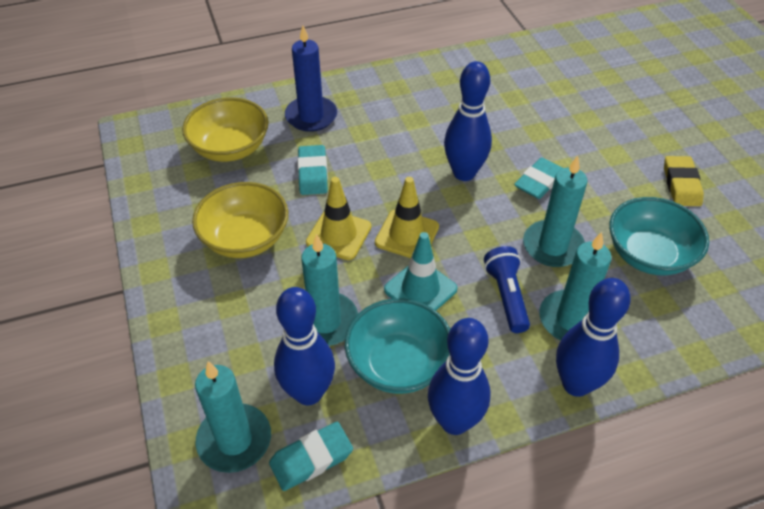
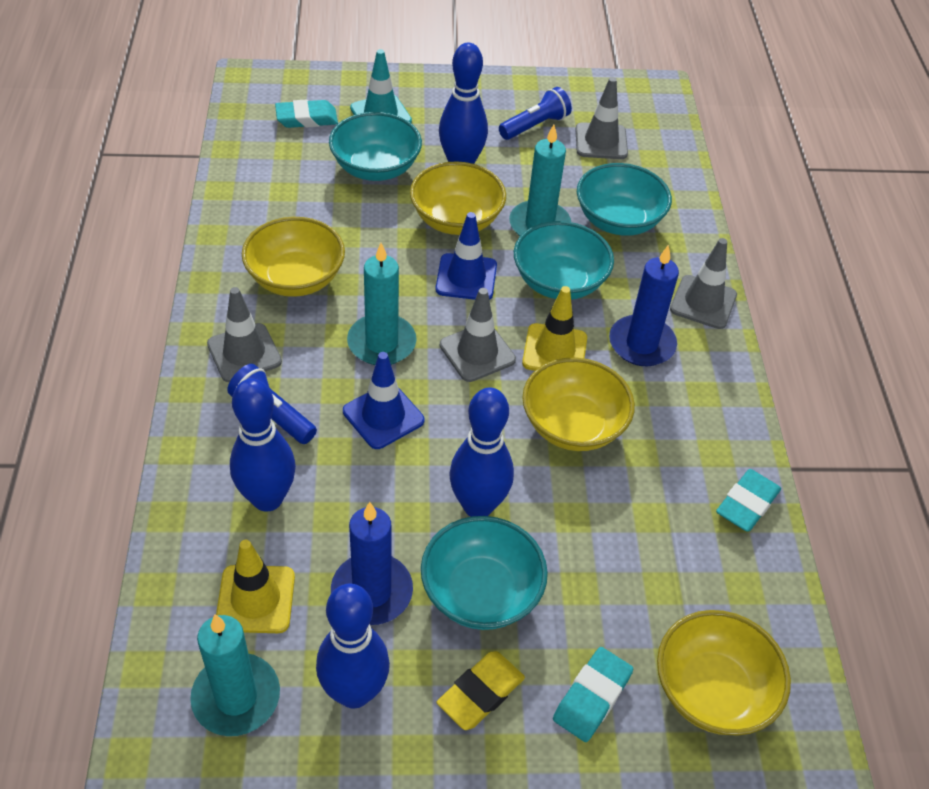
blue candle: [285,26,337,132] = 1 -> [331,502,413,625] [609,245,679,366] = 2
blue flashlight: [484,246,530,333] = 1 -> [227,364,317,444] [499,87,572,140] = 2
blue traffic cone: none = 0 -> [343,352,424,449] [436,212,497,300] = 2
grey traffic cone: none = 0 -> [207,287,282,382] [440,288,516,382] [575,77,628,159] [670,238,737,329] = 4
turquoise bowl: [345,298,450,394] [609,197,709,275] = 2 -> [329,112,422,181] [421,516,548,630] [514,221,614,300] [577,163,672,236] = 4
turquoise candle: [195,361,271,473] [301,234,358,346] [523,156,588,267] [539,232,612,341] = 4 -> [190,614,280,736] [347,243,417,365] [509,125,571,236] = 3
yellow bowl: [182,97,268,162] [192,182,288,258] = 2 -> [242,217,345,297] [410,161,506,235] [522,358,635,451] [657,610,791,736] = 4

